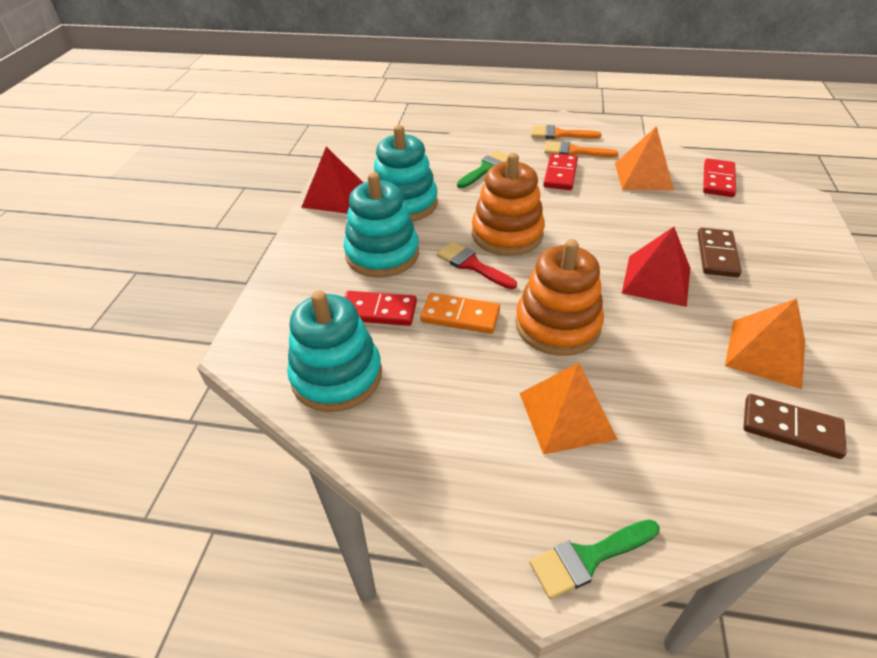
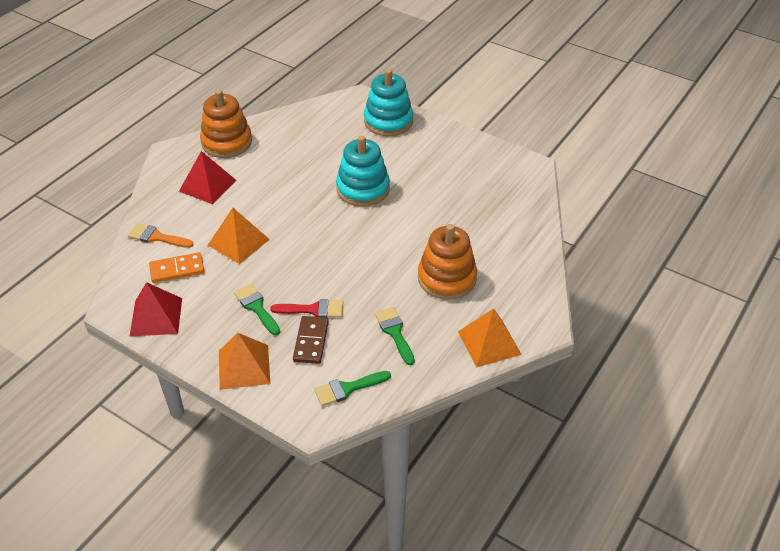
brown domino: [698,228,742,277] [743,394,847,459] = 2 -> [293,316,329,364] = 1
green brush: [457,151,508,188] [530,519,659,599] = 2 -> [234,284,280,335] [314,371,391,406] [375,307,415,365] = 3
orange brush: [531,125,601,139] [544,141,618,158] = 2 -> [128,223,194,248] = 1
red domino: [344,291,417,326] [543,153,578,190] [703,158,736,197] = 3 -> none = 0
turquoise stacking toy: [287,290,382,412] [344,172,419,278] [374,125,438,222] = 3 -> [336,135,390,207] [364,69,413,136] = 2

